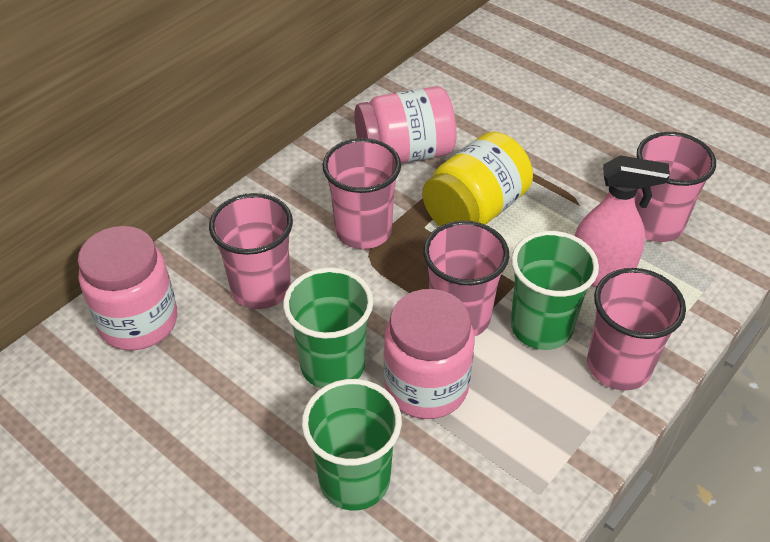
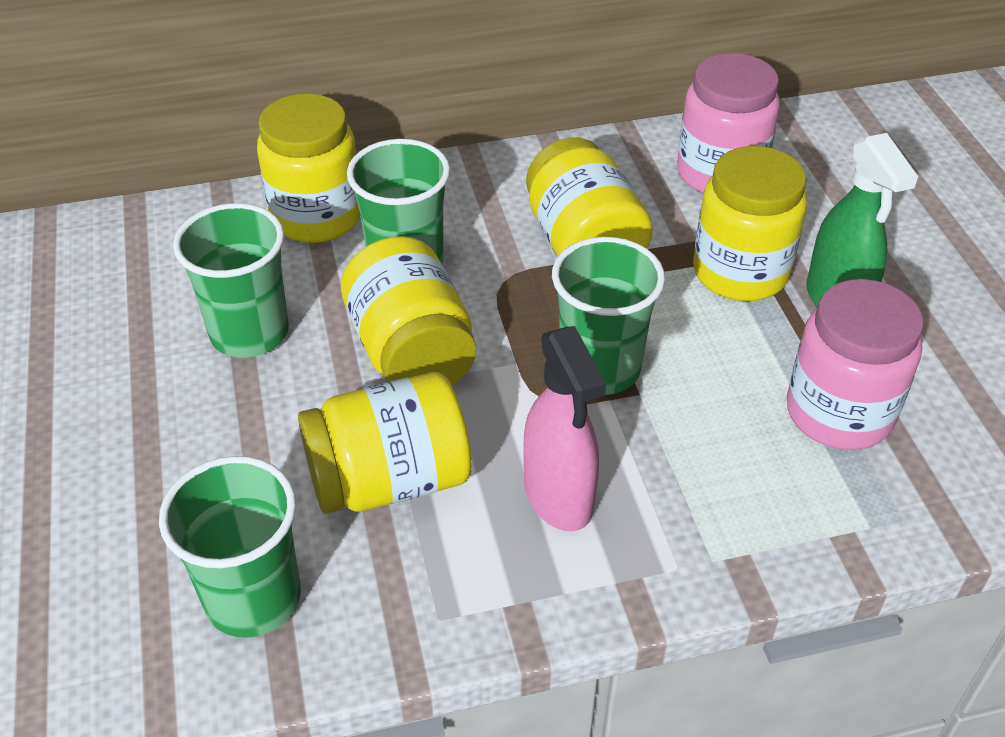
green cup: [283,267,373,388] [302,379,402,511] [511,231,599,350] = 3 -> [159,456,301,638] [173,203,289,358] [347,139,450,264] [552,237,665,395] = 4
green spray bottle: none = 0 -> [806,133,918,307] = 1
pink cup: [209,193,293,309] [322,138,401,249] [423,221,509,337] [587,268,686,390] [635,132,716,242] = 5 -> none = 0
pink jar: [78,226,177,351] [355,86,456,163] [384,289,475,419] = 3 -> [677,53,780,194] [787,279,924,450] = 2
yellow jar: [422,132,533,226] = 1 -> [257,94,360,243] [298,372,472,514] [341,236,476,385] [526,137,653,257] [693,146,807,301] = 5

